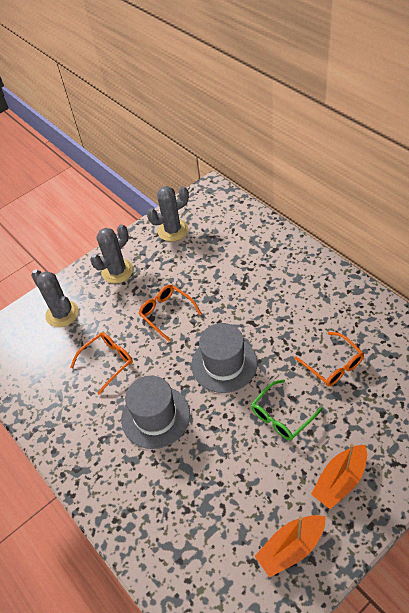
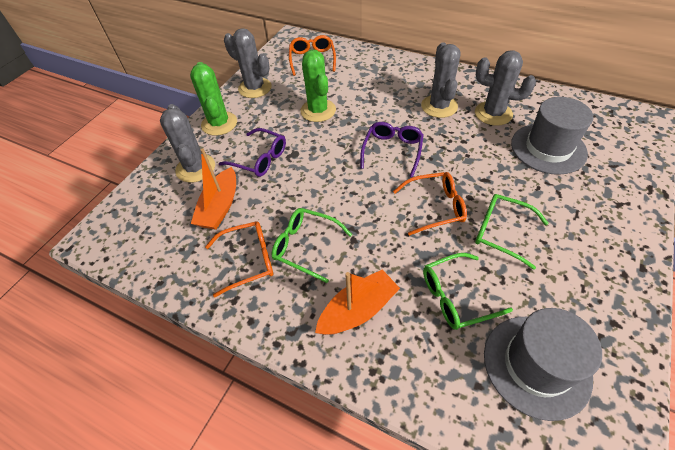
green cactus: none = 0 -> [190,62,237,136] [300,50,336,122] = 2
green glasses: [251,379,323,440] = 1 -> [272,208,352,283] [423,253,513,330] [475,194,549,270] = 3
grey cactus: [31,270,79,327] [90,224,133,283] [147,186,189,241] = 3 -> [160,104,215,182] [224,28,272,98] [421,42,461,118] [475,50,536,126] = 4
purple glasses: none = 0 -> [219,128,286,177] [360,122,424,177] = 2

